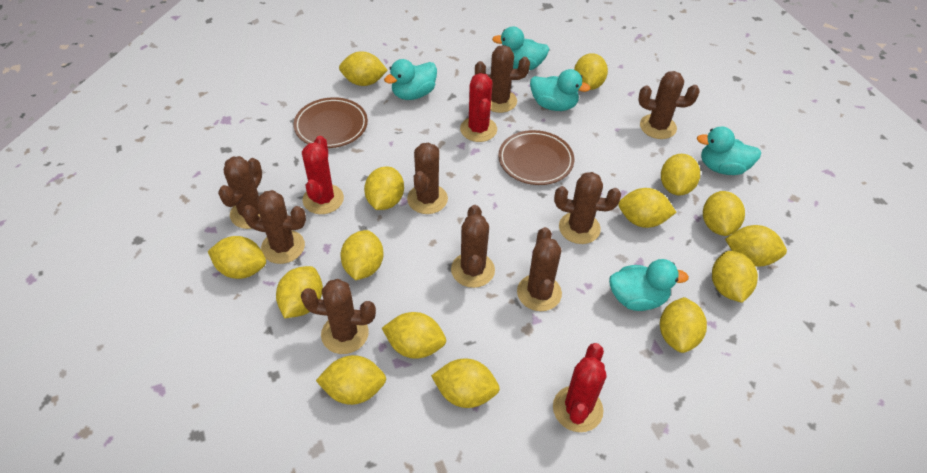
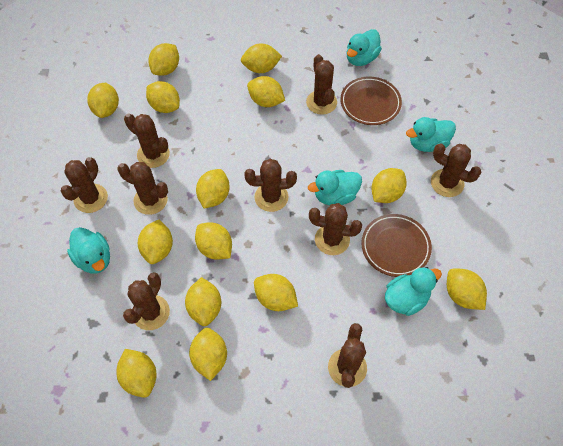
red cactus: [302,136,344,214] [460,73,497,142] [553,343,606,432] = 3 -> none = 0
yellow lemon: [208,236,266,279] [276,266,323,318] [316,355,386,405] [339,51,388,86] [341,230,384,280] [364,166,404,210] [382,312,446,359] [431,358,500,408] [574,53,608,90] [618,188,677,228] [660,297,707,353] [661,154,700,196] [703,191,745,236] [712,251,758,303] [725,225,787,267] = 15 -> [87,83,119,118] [116,349,157,398] [138,220,173,264] [146,81,180,113] [148,43,179,76] [185,277,221,326] [189,328,227,381] [195,222,232,259] [196,169,230,208] [241,43,282,73] [247,76,285,107] [254,274,298,311] [371,168,407,203] [447,268,487,310] = 14

